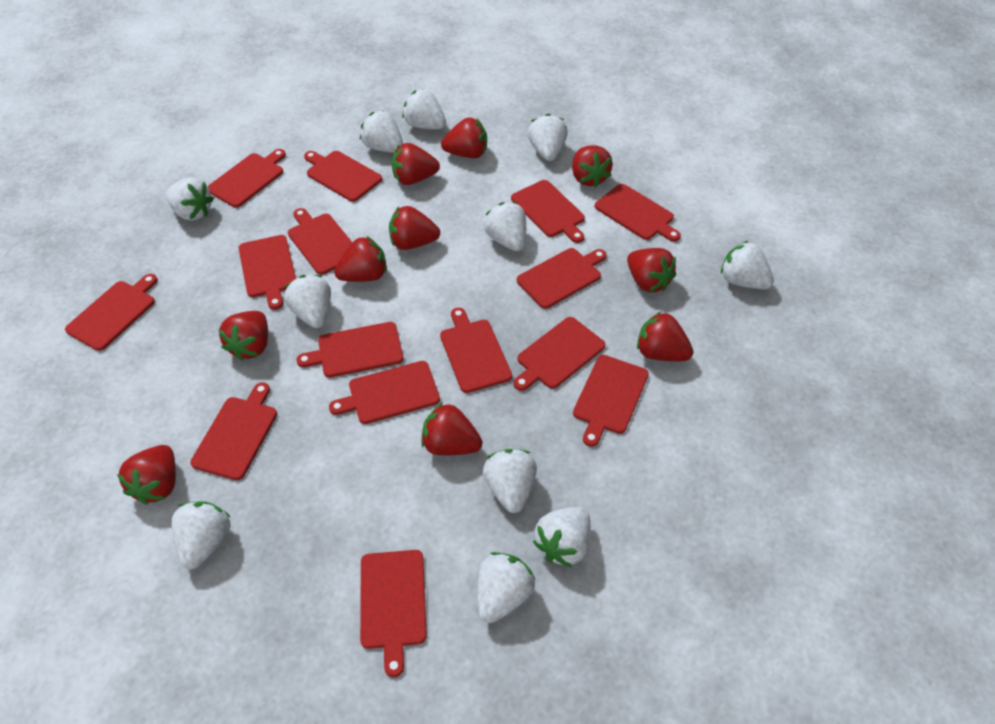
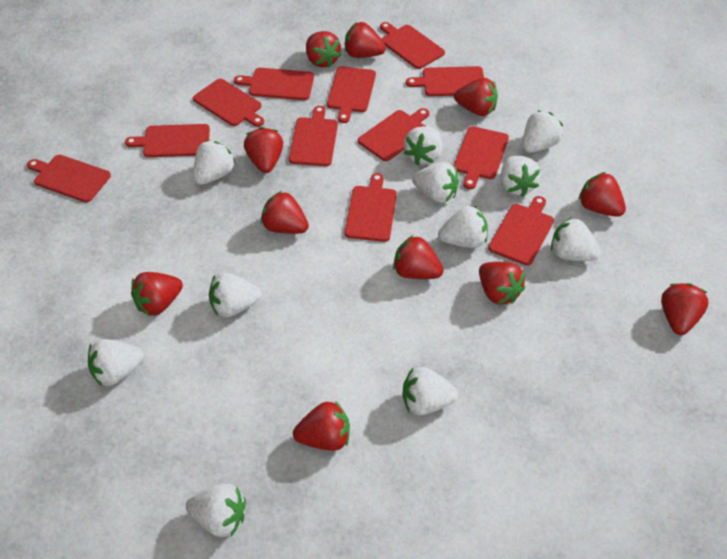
red cutting board: [65,274,158,351] [190,382,277,480] [207,149,286,208] [239,235,296,310] [288,208,352,275] [296,322,403,378] [304,151,382,202] [329,361,440,424] [360,550,427,677] [440,308,512,393] [511,180,585,243] [513,317,606,391] [517,248,607,309] [573,355,649,447] [595,184,681,242] = 15 -> [27,155,111,202] [125,124,210,157] [193,79,264,127] [234,68,314,100] [289,106,338,166] [327,66,376,123] [345,173,397,242] [358,108,430,161] [380,22,445,69] [406,66,484,96] [454,126,509,189] [488,196,554,266] = 12
red strawberry: [117,445,176,504] [218,311,268,361] [334,236,387,282] [389,206,440,250] [392,143,440,185] [421,403,482,455] [441,117,487,158] [572,145,613,188] [627,248,676,292] [637,312,693,361] = 10 -> [131,272,183,316] [244,127,283,173] [261,191,309,234] [293,401,350,451] [306,31,341,67] [345,22,386,58] [393,235,444,279] [454,78,498,116] [479,262,525,305] [578,172,626,217] [661,283,709,335] = 11

